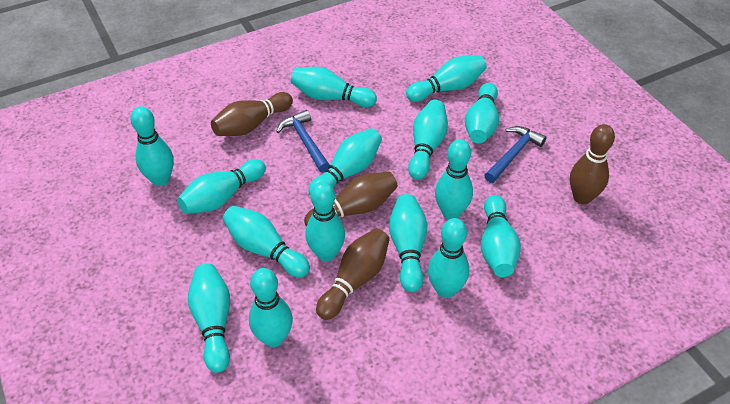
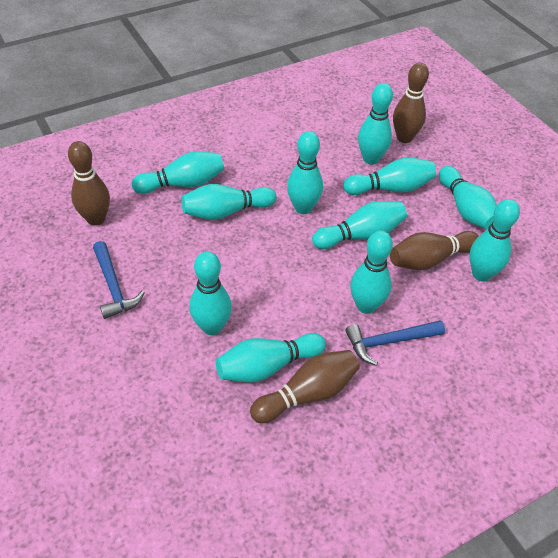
turquoise bowling pin: [131,106,174,186] [177,159,266,214] [188,264,230,373] [223,206,310,278] [249,268,293,347] [291,67,377,107] [305,181,345,262] [308,128,382,195] [389,194,427,292] [406,55,487,102] [408,100,448,180] [428,218,469,298] [435,139,473,219] [465,83,499,143] [481,195,521,277] = 15 -> [132,151,224,194] [181,184,276,220] [189,251,232,335] [216,333,326,383] [287,131,323,214] [312,201,407,249] [343,158,436,195] [350,231,393,314] [358,83,393,165] [439,166,497,229] [470,199,520,282] = 11

